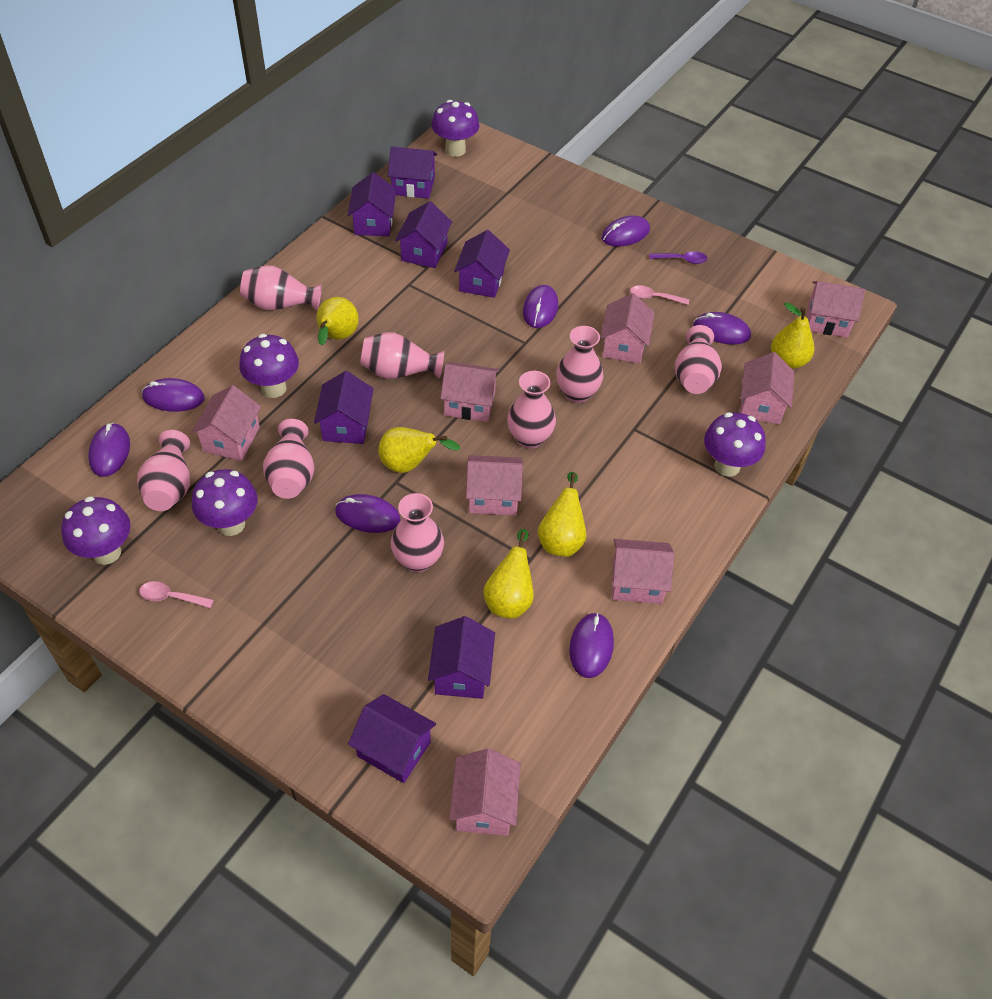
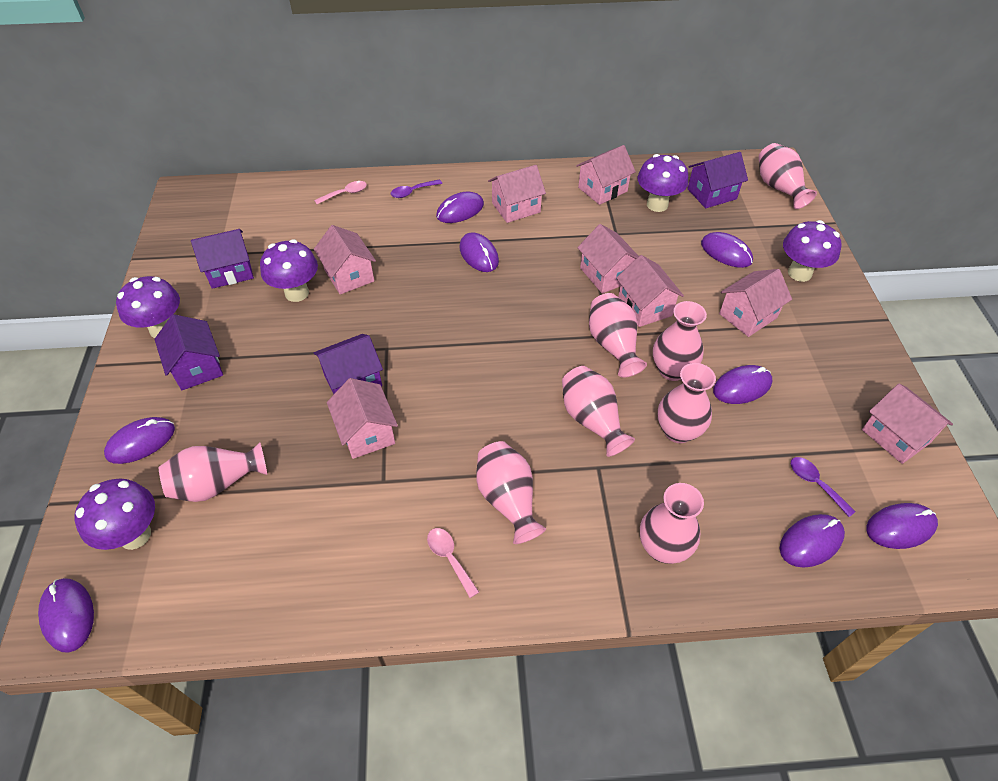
purple house: [314,371,374,444] [348,172,396,236] [348,694,436,783] [388,146,437,199] [395,201,452,268] [428,616,495,699] [454,230,510,298] = 7 -> [154,314,223,390] [191,229,254,289] [314,334,383,394] [687,152,748,208] = 4
purple mouse: [88,423,130,477] [142,378,205,412] [335,494,401,533] [523,285,558,328] [569,612,614,678] [602,215,650,247] [693,312,751,345] = 7 -> [38,578,94,653] [104,417,175,464] [436,192,484,223] [460,232,499,272] [701,232,753,268] [713,365,772,404] [780,514,845,568] [866,503,938,549] = 8
purple spoon: [649,251,708,264] = 1 -> [390,179,442,198] [791,457,855,517] = 2
yellow pear: [316,297,359,346] [378,427,460,473] [483,529,534,618] [538,472,586,557] [771,302,814,369] = 5 -> none = 0

